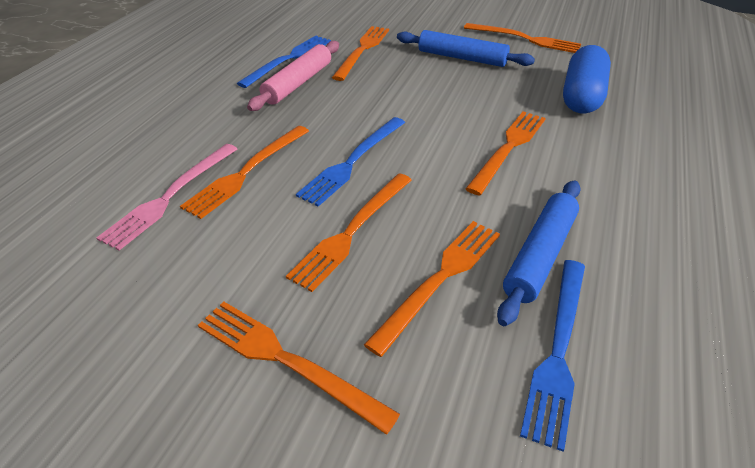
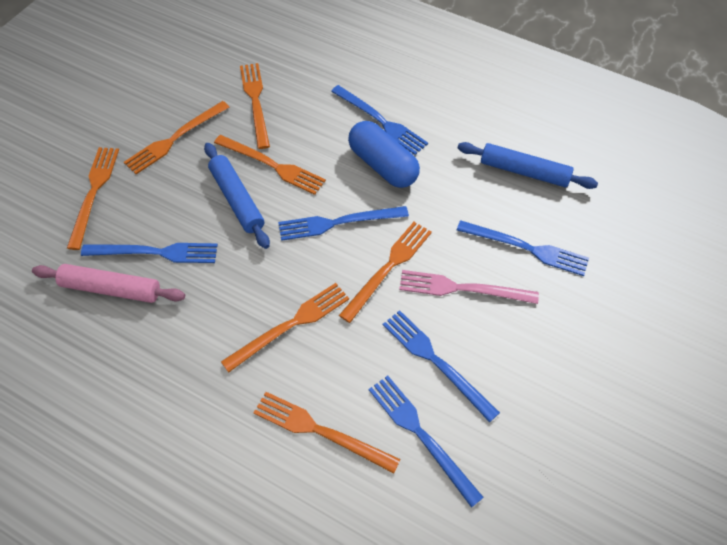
blue fork: [237,36,331,88] [296,117,405,207] [520,260,585,452] = 3 -> [81,243,218,263] [278,206,409,241] [331,85,428,155] [369,376,484,508] [383,310,500,423] [457,220,589,276] = 6

